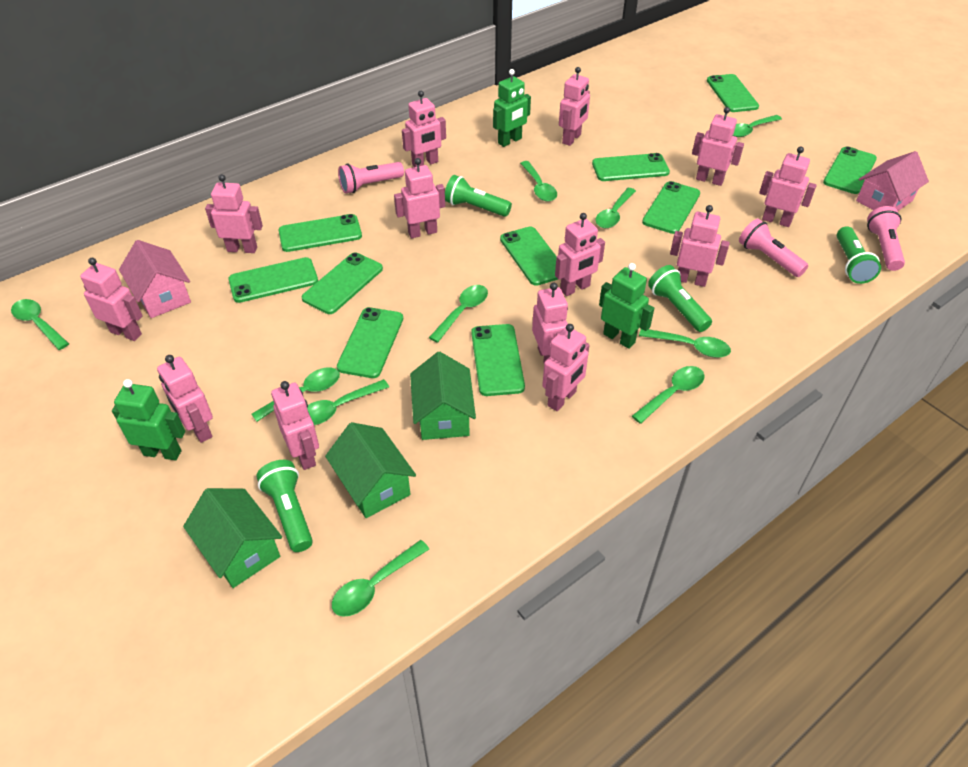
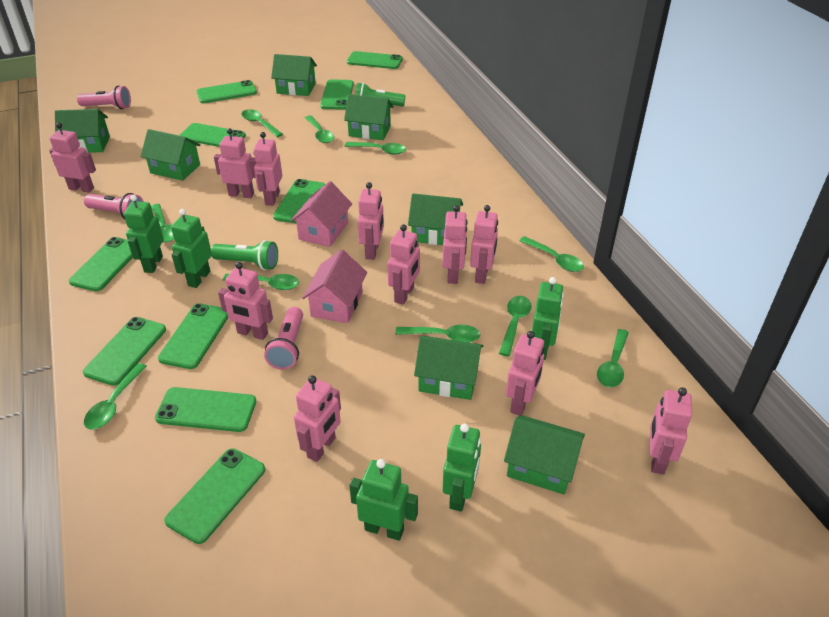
green flashlight: [256,460,313,552] [445,175,512,217] [648,265,712,332] [837,226,881,284] = 4 -> [211,240,278,270] [355,83,406,107] = 2
green house: [183,488,282,588] [325,422,416,518] [410,352,476,440] = 3 -> [55,109,110,153] [140,129,201,181] [271,54,317,96] [344,94,393,140] [408,193,463,245] [414,336,483,400] [504,415,585,494] = 7
green robot: [112,379,185,460] [493,69,531,147] [599,263,654,349] = 3 -> [124,195,164,273] [171,209,212,288] [349,459,418,541] [443,424,481,512] [532,277,564,360] = 5
pink robot: [80,258,143,341] [157,355,213,443] [205,174,263,253] [271,381,319,470] [394,158,445,239] [402,91,446,167] [532,283,568,363] [542,324,590,411] [555,213,605,296] [559,67,590,146] [670,205,730,287] [692,107,744,186] [759,146,817,227] = 13 -> [49,123,96,193] [214,128,256,198] [218,262,273,340] [254,132,282,206] [294,375,341,462] [357,182,384,260] [387,224,420,305] [442,205,468,284] [470,205,498,284] [506,331,544,416] [650,387,692,475] = 11

